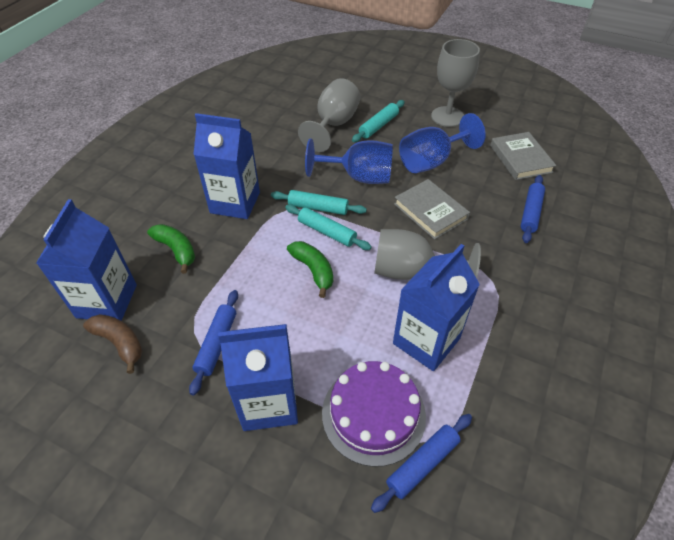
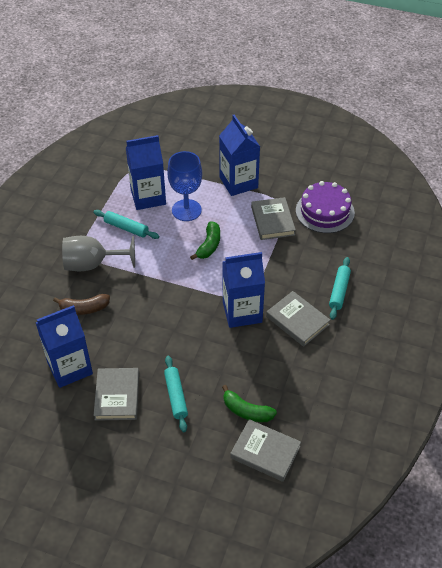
blue goblet: [305,139,393,184] [399,113,486,173] = 2 -> [167,151,202,221] = 1
blue rolling pin: [189,290,238,395] [371,414,472,513] [521,175,545,243] = 3 -> none = 0
grey book: [394,179,470,240] [490,132,556,180] = 2 -> [94,368,139,421] [230,419,301,482] [251,197,296,240] [266,291,330,347] = 4
grey goblet: [298,78,360,152] [374,229,481,280] [431,39,480,127] = 3 -> [62,236,135,271] = 1

